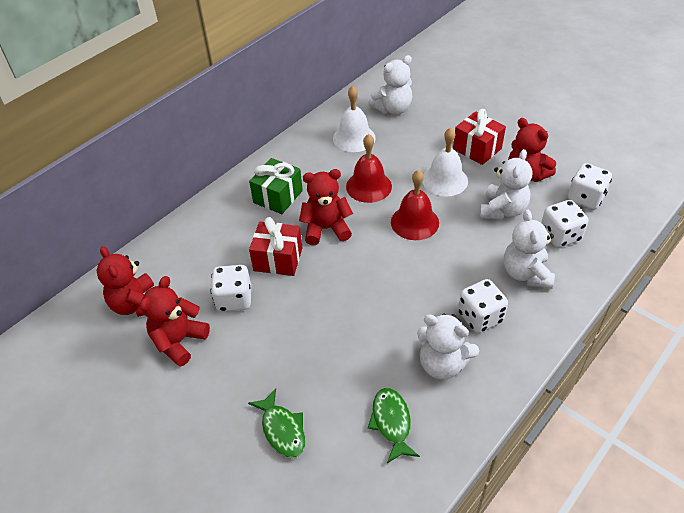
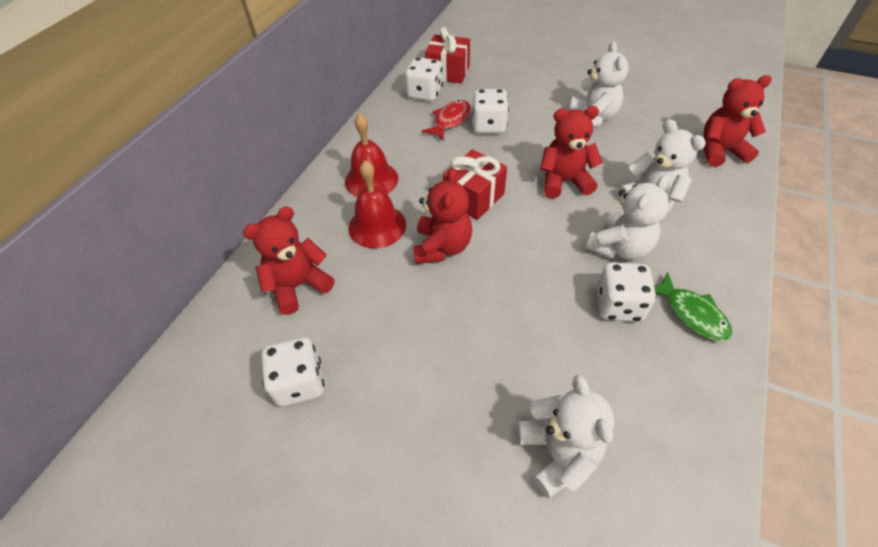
green fish: [248,388,306,458] [368,388,420,463] = 2 -> [654,272,732,341] = 1
green gift: [249,158,303,214] = 1 -> none = 0
red fish: none = 0 -> [422,100,471,141] = 1
white bell: [333,86,376,152] [422,128,468,197] = 2 -> none = 0

